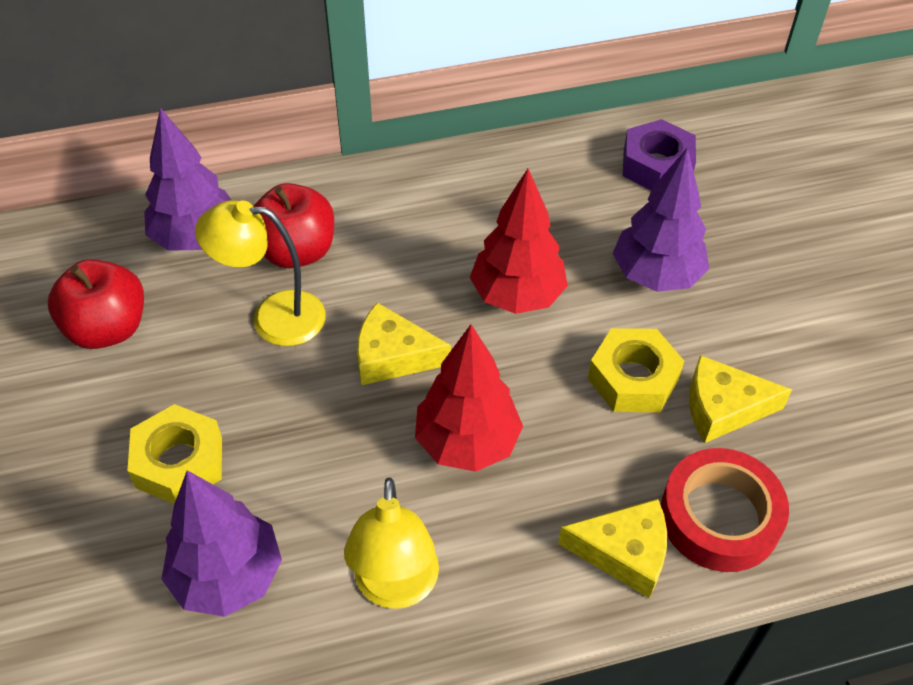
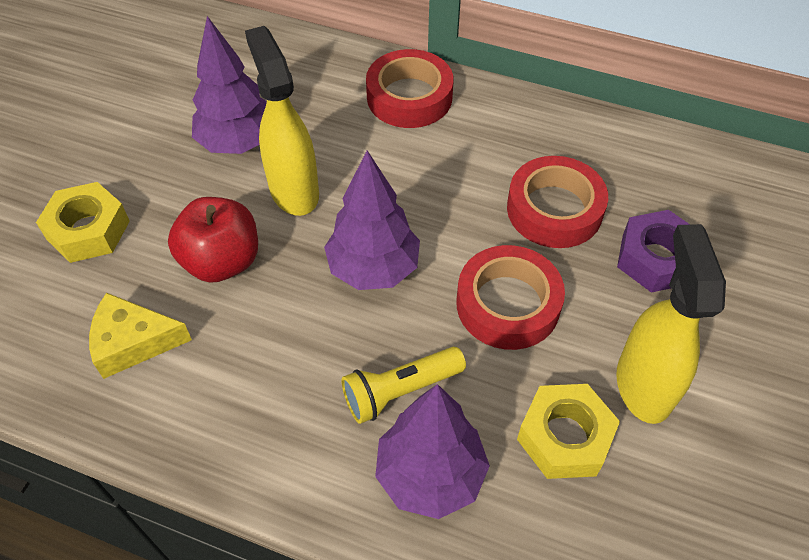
red apple: [48,259,144,349] [253,183,334,268] = 2 -> [168,197,258,282] = 1
red tape: [661,448,789,572] = 1 -> [366,49,453,128] [457,245,565,350] [507,156,608,248] = 3
red tree: [415,324,523,472] [470,169,568,314] = 2 -> none = 0
yellow cheese: [357,303,451,385] [558,499,667,598] [689,355,792,443] = 3 -> [89,293,192,379] = 1
yellow flashlight: none = 0 -> [342,347,466,424] = 1
yellow lamp: [195,200,325,346] [344,477,439,609] = 2 -> none = 0
yellow spray bottle: none = 0 -> [245,26,319,216] [616,224,726,424] = 2

